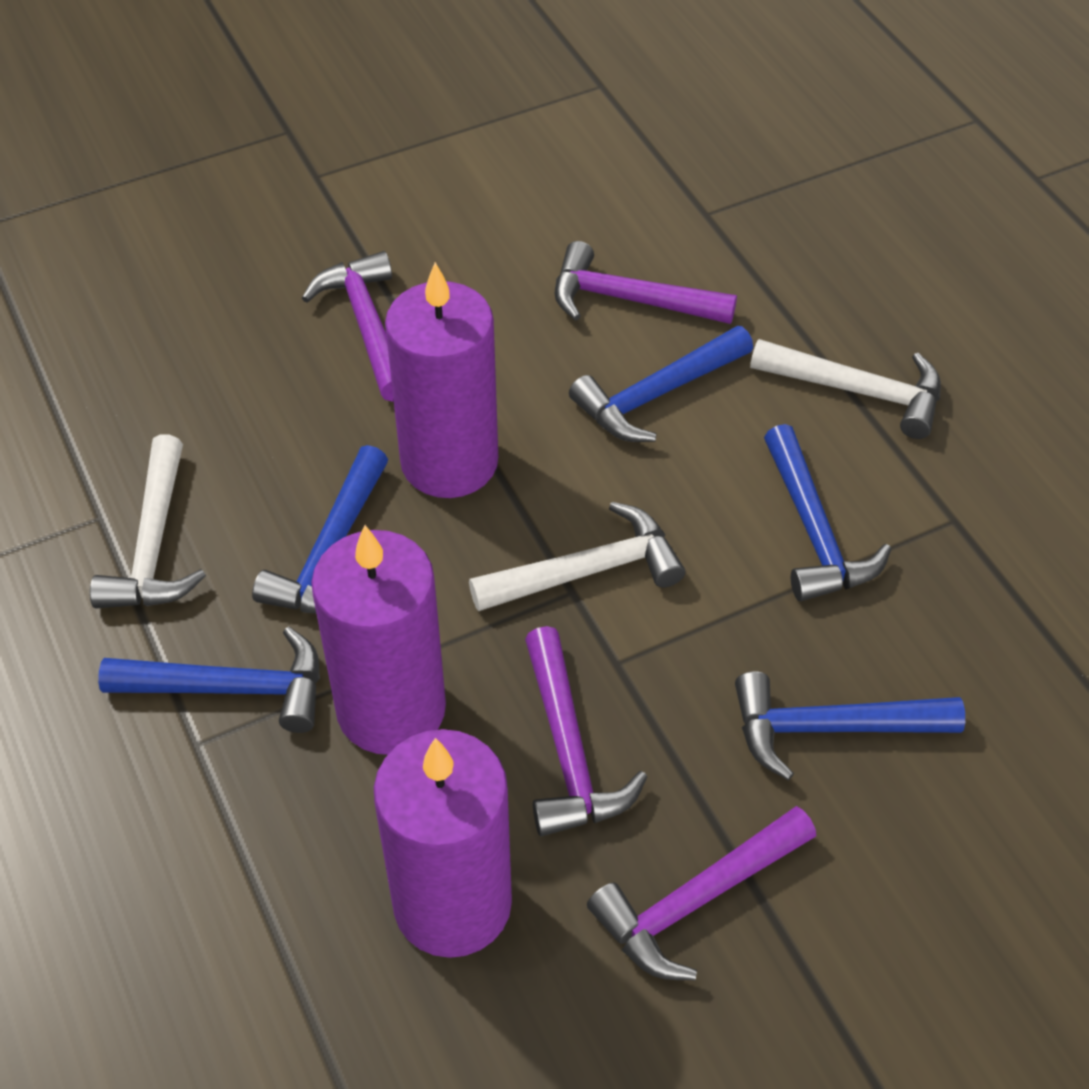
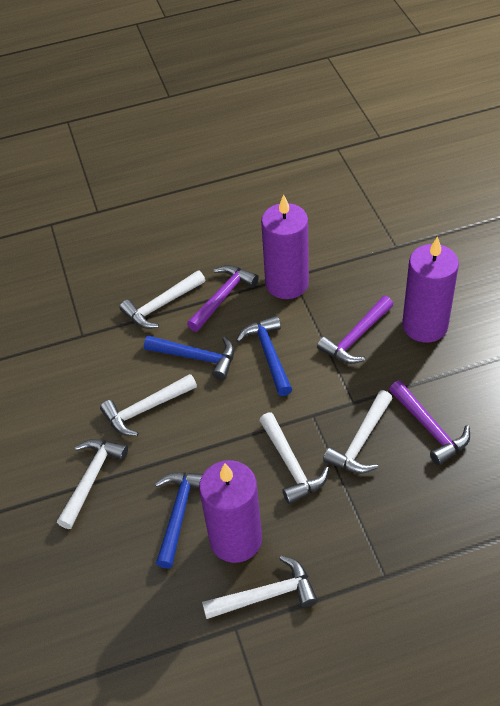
blue hammer: [98,627,320,733] [252,445,388,614] [569,326,753,442] [735,671,965,781] [764,424,891,601] = 5 -> [144,336,234,380] [155,472,203,569] [236,315,292,396] = 3
purple hammer: [302,251,394,402] [525,626,647,836] [555,241,737,324] [587,806,816,980] = 4 -> [187,265,259,332] [317,296,393,364] [389,380,470,465] = 3
white hammer: [90,435,206,609] [469,502,685,611] [750,339,941,439] = 3 -> [57,439,128,529] [100,374,197,436] [120,270,205,329] [202,555,318,619] [259,412,329,504] [323,390,393,473] = 6

